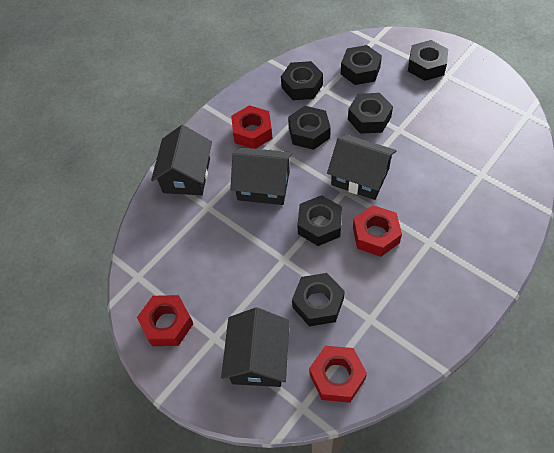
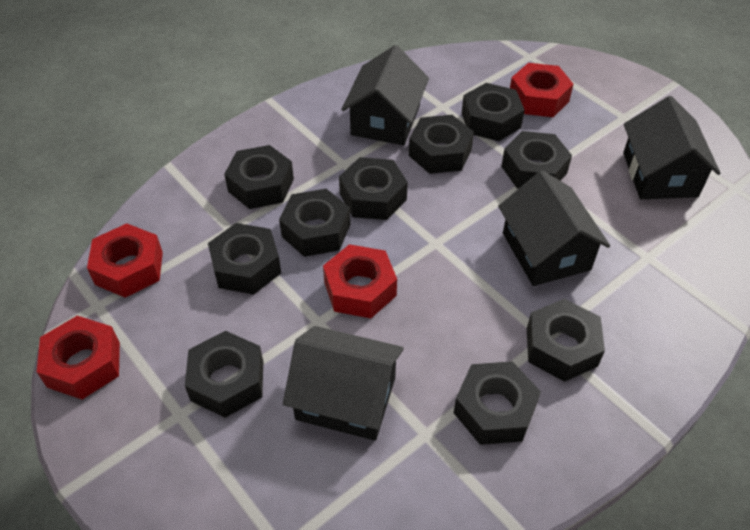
black nut: [281,61,323,100] [288,106,331,150] [292,273,345,327] [297,195,342,246] [341,45,382,85] [348,93,393,134] [408,40,448,81] = 7 -> [185,331,263,418] [208,223,281,295] [224,145,294,209] [279,189,350,257] [339,157,408,220] [409,115,474,174] [454,361,541,445] [462,83,525,141] [501,131,572,189] [527,299,605,382] = 10

